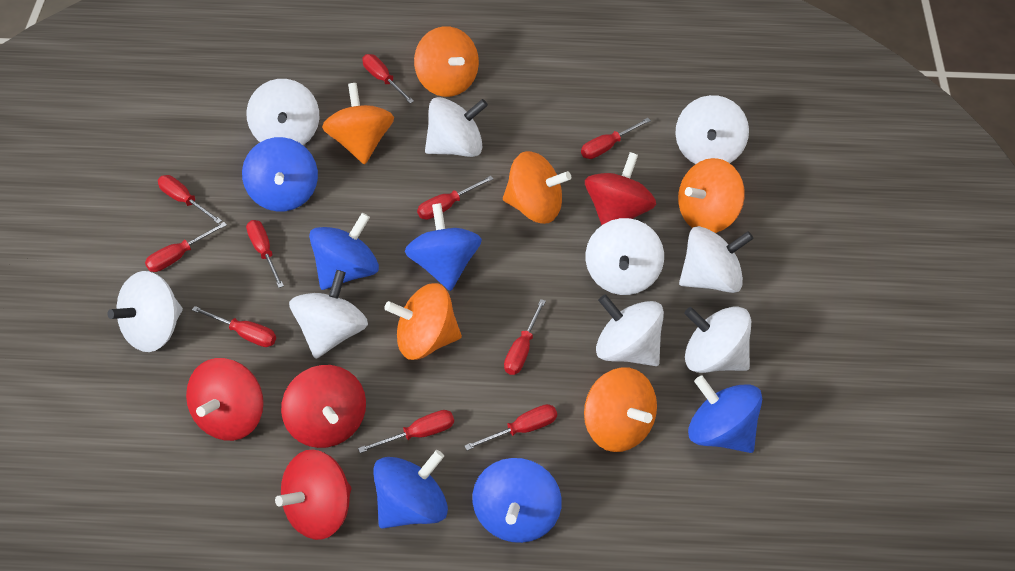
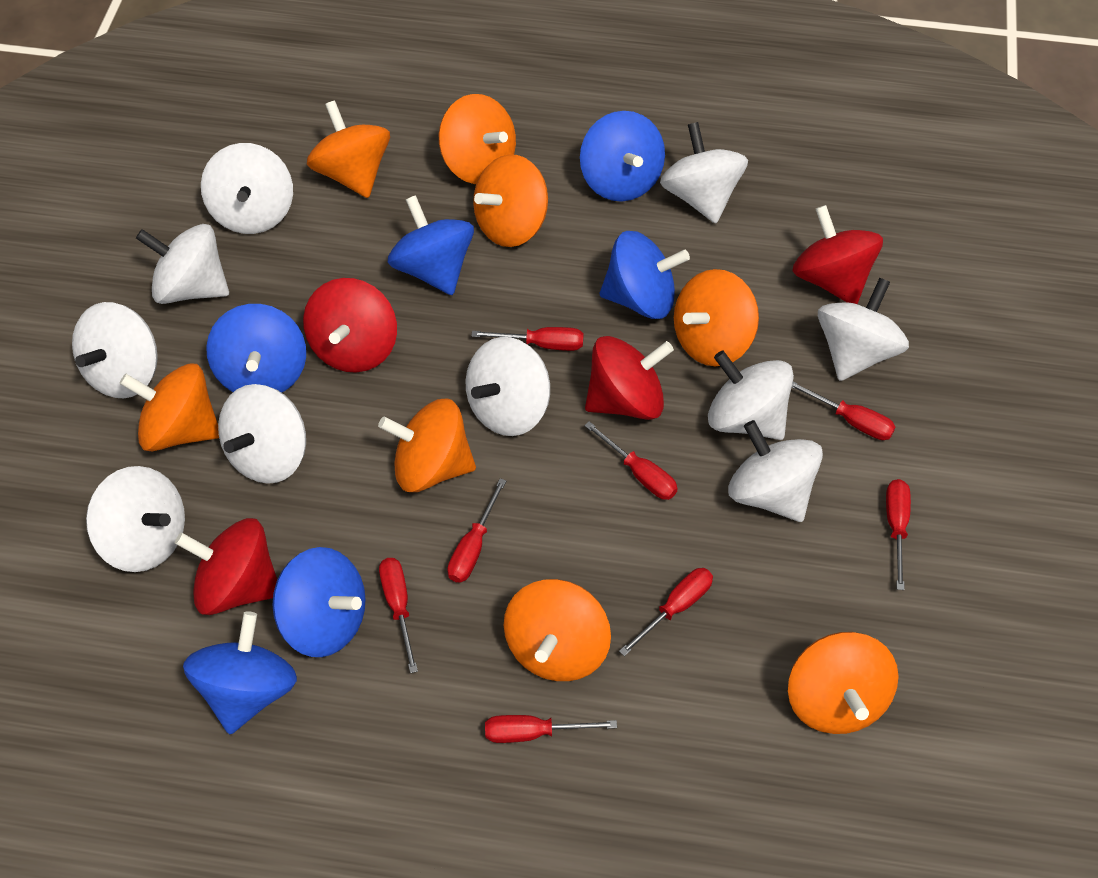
orange spinning top: [322,83,394,164] [384,283,462,360] [414,26,479,97] [503,151,571,224] [584,367,657,452] [678,158,745,233] = 6 -> [119,363,219,451] [307,100,390,198] [378,399,476,492] [439,94,516,184] [473,154,548,247] [504,579,611,681] [674,269,759,366] [788,632,899,734] = 8
red screwdriver: [145,222,227,272] [158,175,222,224] [192,306,276,347] [246,220,284,288] [358,410,454,453] [362,54,414,103] [417,176,493,220] [465,404,557,451] [504,299,546,375] [581,118,651,159] = 10 -> [379,558,418,673] [447,478,506,583] [471,327,584,351] [485,715,617,743] [584,421,678,500] [619,568,713,656] [792,381,895,440] [886,479,911,590] = 8
white spinning top: [108,271,183,352] [246,79,319,145] [289,270,368,359] [425,97,488,157] [586,218,664,295] [596,294,664,366] [675,95,749,164] [679,226,754,293] [684,307,751,373] = 9 -> [72,302,158,398] [86,466,185,572] [136,224,229,304] [201,143,293,234] [218,384,306,484] [466,337,550,436] [660,122,748,223] [708,350,794,440] [728,420,823,522] [818,278,909,381] = 10

